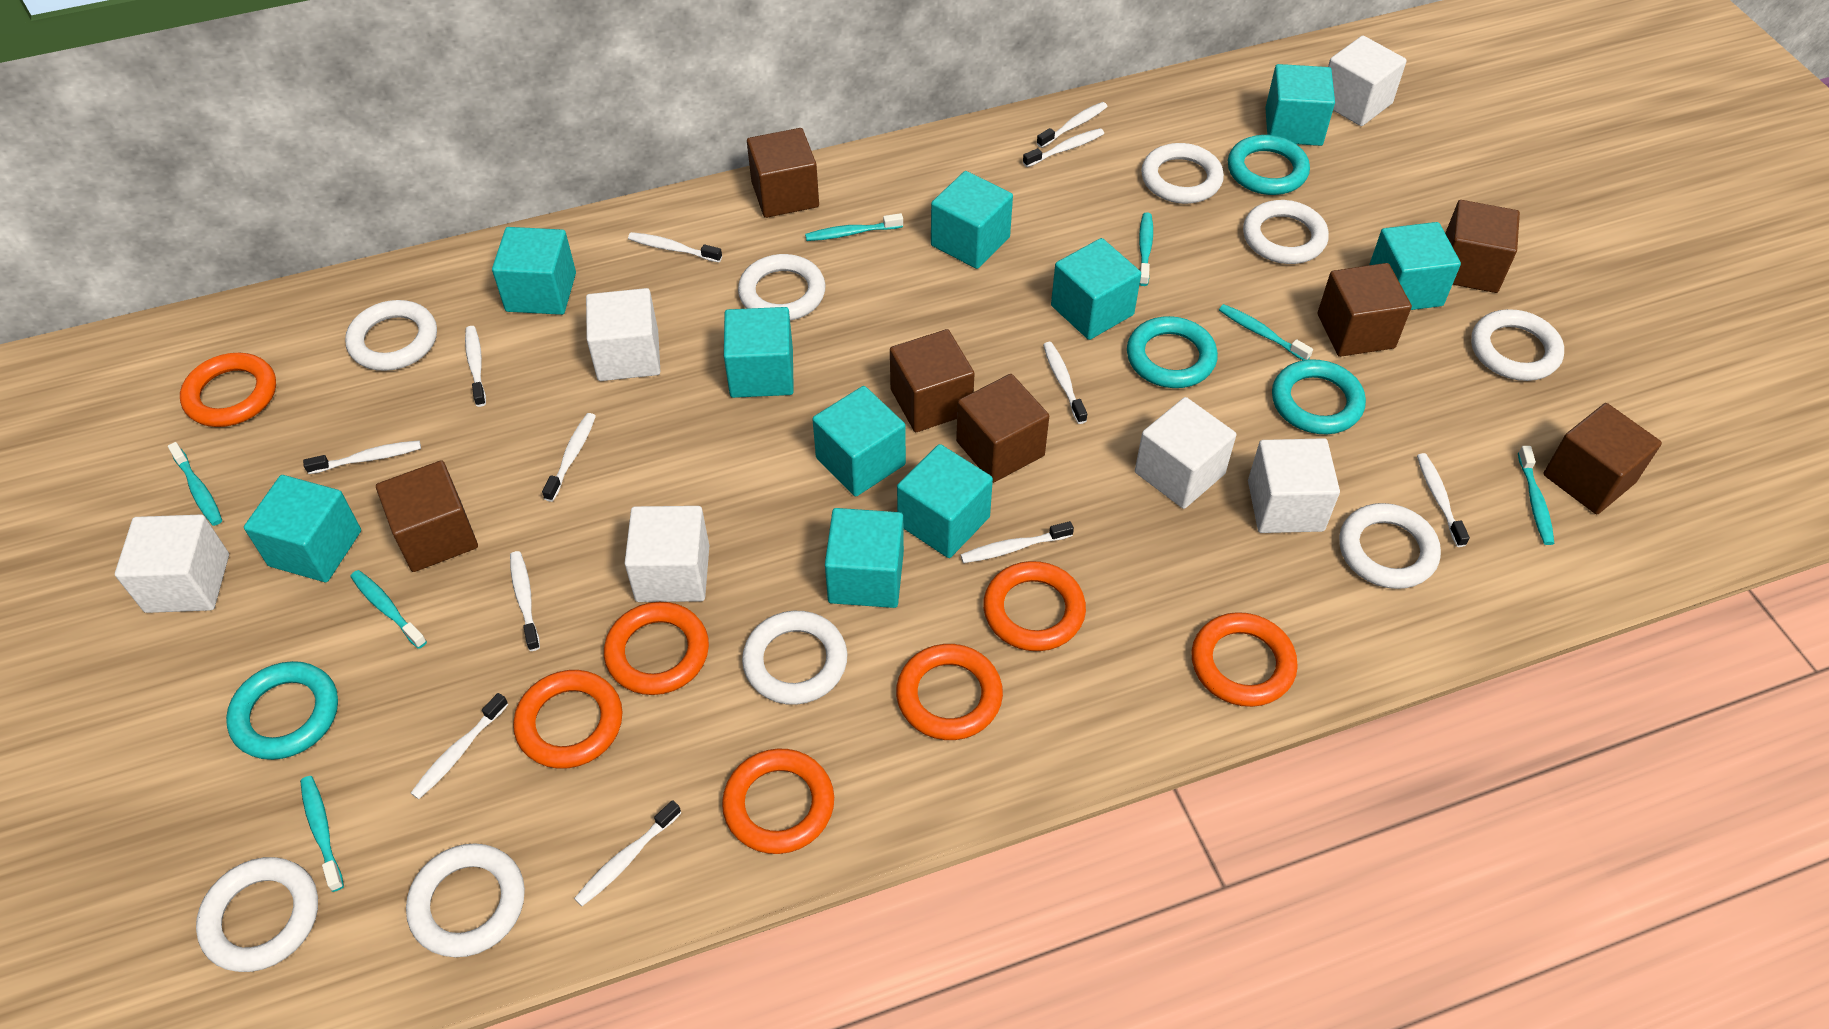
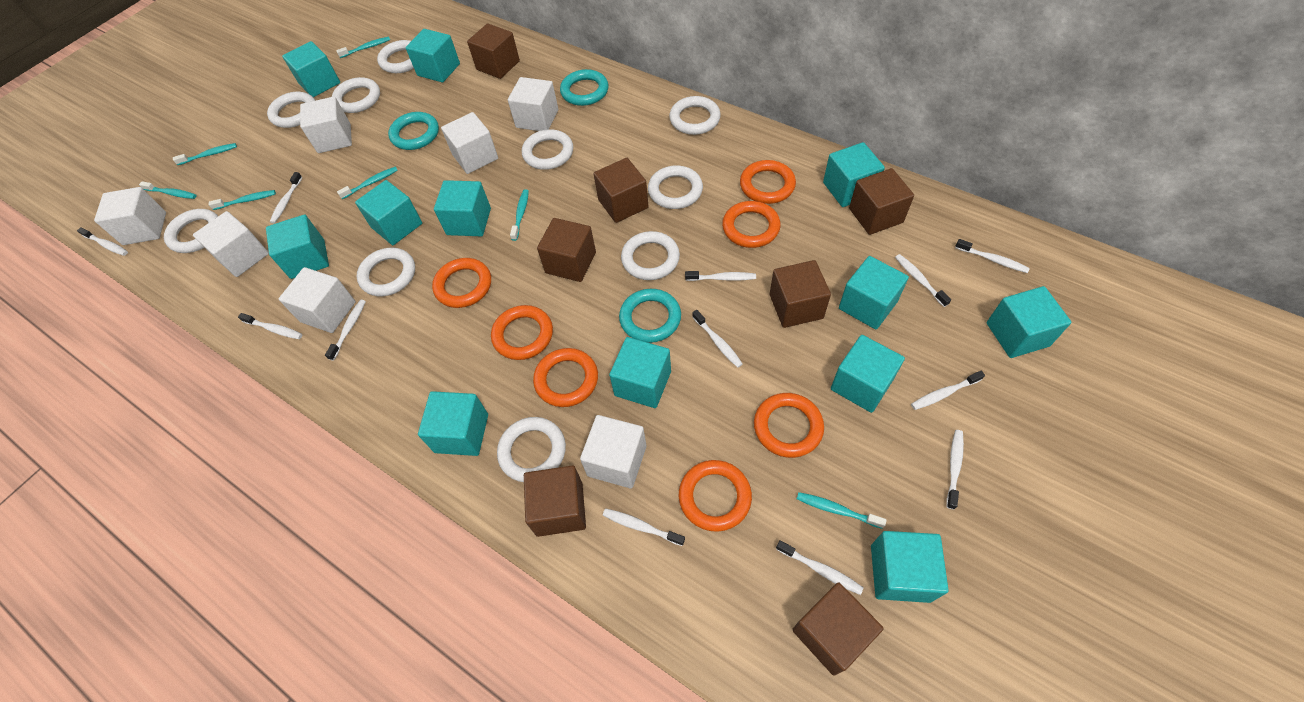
turquoise cube: [244,475,361,582] [492,227,576,315] [724,307,794,398] [812,386,906,497] [825,508,904,608] [897,444,993,558] [931,171,1013,269] [1051,238,1141,340] [1265,64,1335,146] [1369,222,1461,310] = 10 -> [266,214,329,279] [282,41,340,97] [355,180,422,245] [406,29,460,83] [418,391,488,456] [434,180,491,236] [609,337,671,408] [823,142,885,207] [831,335,905,413] [839,256,909,329] [871,531,949,603] [987,286,1071,358] = 12
turquoise ring: [226,661,338,760] [1127,316,1218,388] [1228,135,1310,195] [1272,359,1366,434] = 4 -> [388,112,439,150] [560,69,608,106] [619,289,681,343] = 3
white cube: [115,515,229,613] [586,288,660,381] [625,506,709,602] [1135,397,1236,509] [1248,438,1340,533] [1328,36,1407,126] = 6 -> [94,187,166,245] [193,211,269,277] [279,267,356,333] [300,97,352,153] [441,112,498,174] [508,77,558,131] [580,415,646,489] = 7
white ring: [196,857,318,972] [345,300,437,371] [406,843,525,957] [738,254,826,321] [742,611,847,705] [1141,143,1224,204] [1243,200,1329,264] [1339,503,1441,589] [1471,309,1564,381] = 9 -> [164,209,218,253] [267,92,315,128] [332,77,380,113] [357,248,415,296] [377,40,414,73] [497,417,566,482] [522,129,573,170] [621,231,680,280] [648,165,703,209] [669,96,721,135] = 10

